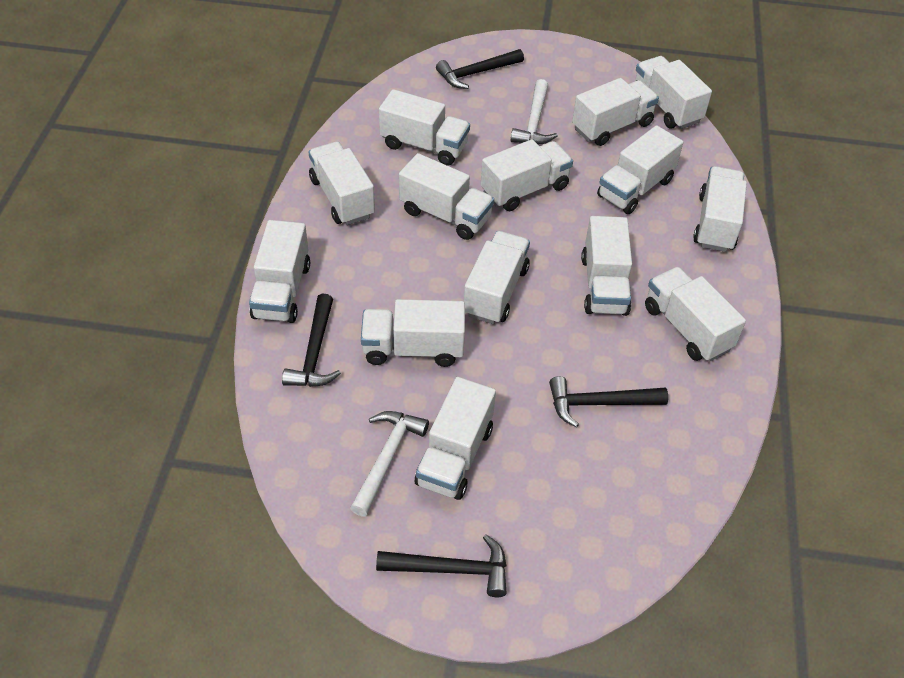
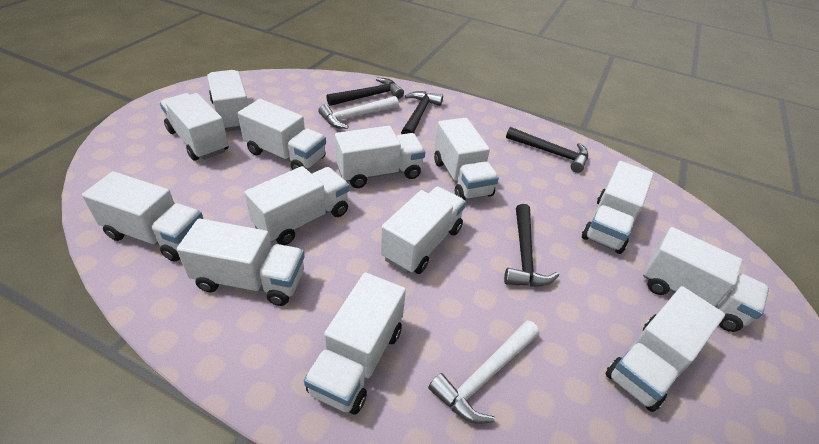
white truck: [249,220,310,323] [308,142,375,225] [361,299,465,367] [379,89,470,166] [399,153,494,240] [415,377,496,500] [464,231,530,324] [481,139,573,211] [572,78,659,146] [581,216,632,316] [597,125,683,214] [635,56,712,129] [645,267,746,362] [693,166,747,252] = 14 -> [82,171,203,262] [160,93,229,161] [177,218,305,306] [207,70,248,132] [238,99,326,170] [244,166,349,245] [304,272,406,415] [335,126,425,188] [380,187,466,274] [434,118,499,200] [582,161,654,254] [606,286,725,412] [643,227,769,332] = 13

